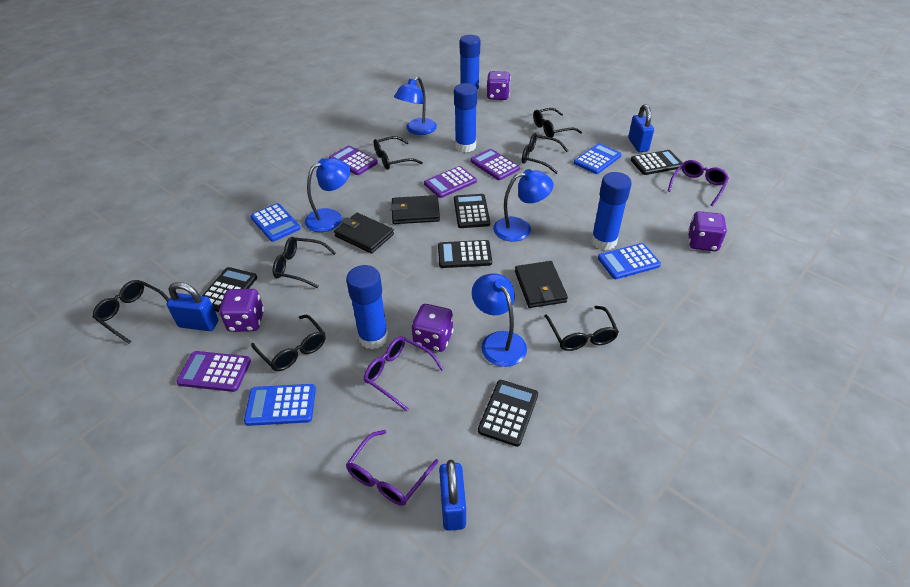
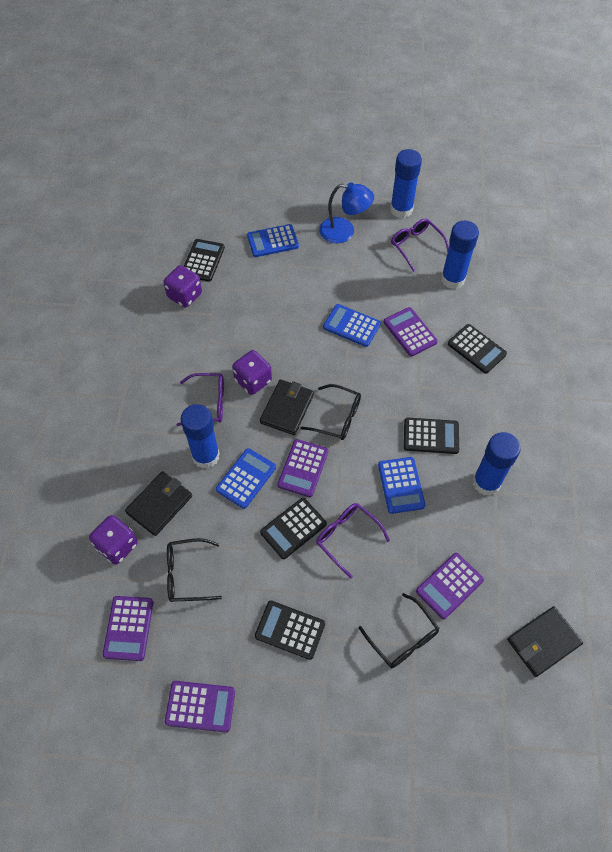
black glasses: [93,280,169,344] [251,315,325,371] [273,237,336,288] [374,136,423,170] [522,133,568,174] [533,108,582,137] [545,306,619,351] = 7 -> [167,538,222,602] [301,384,361,440] [359,593,440,668] = 3
blue lamp: [305,158,350,232] [394,76,437,135] [472,273,527,367] [493,169,553,242] = 4 -> [319,182,374,243] = 1
blue padlock: [167,282,218,331] [439,460,466,531] [628,104,654,152] = 3 -> none = 0
purple calculator: [176,351,251,392] [329,146,378,175] [424,166,477,198] [470,149,520,180] = 4 -> [102,596,153,661] [165,681,235,732] [277,439,328,497] [384,307,438,357] [416,553,484,619] = 5
purple dice: [219,289,264,332] [411,304,454,352] [486,71,511,100] [688,211,727,251] = 4 -> [89,515,138,564] [163,265,202,308] [232,350,272,395] = 3

